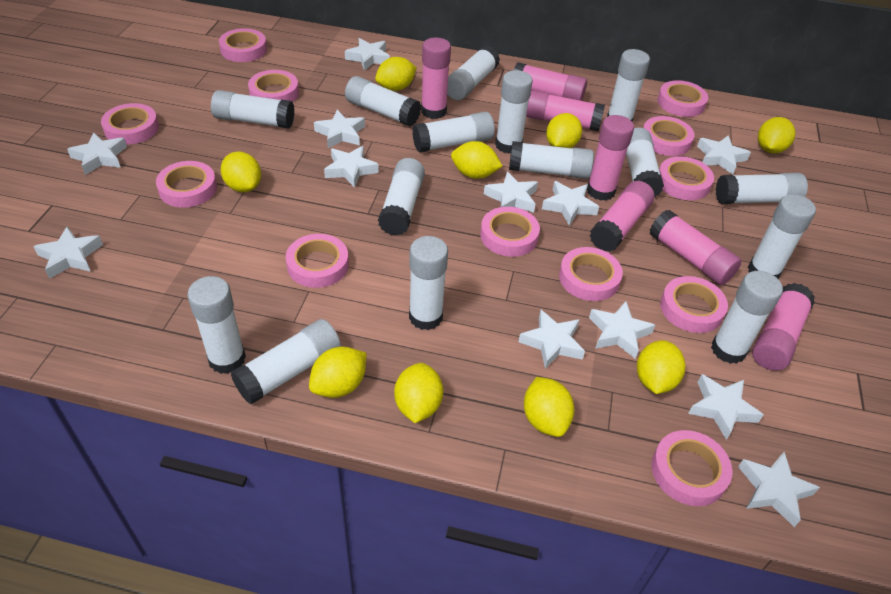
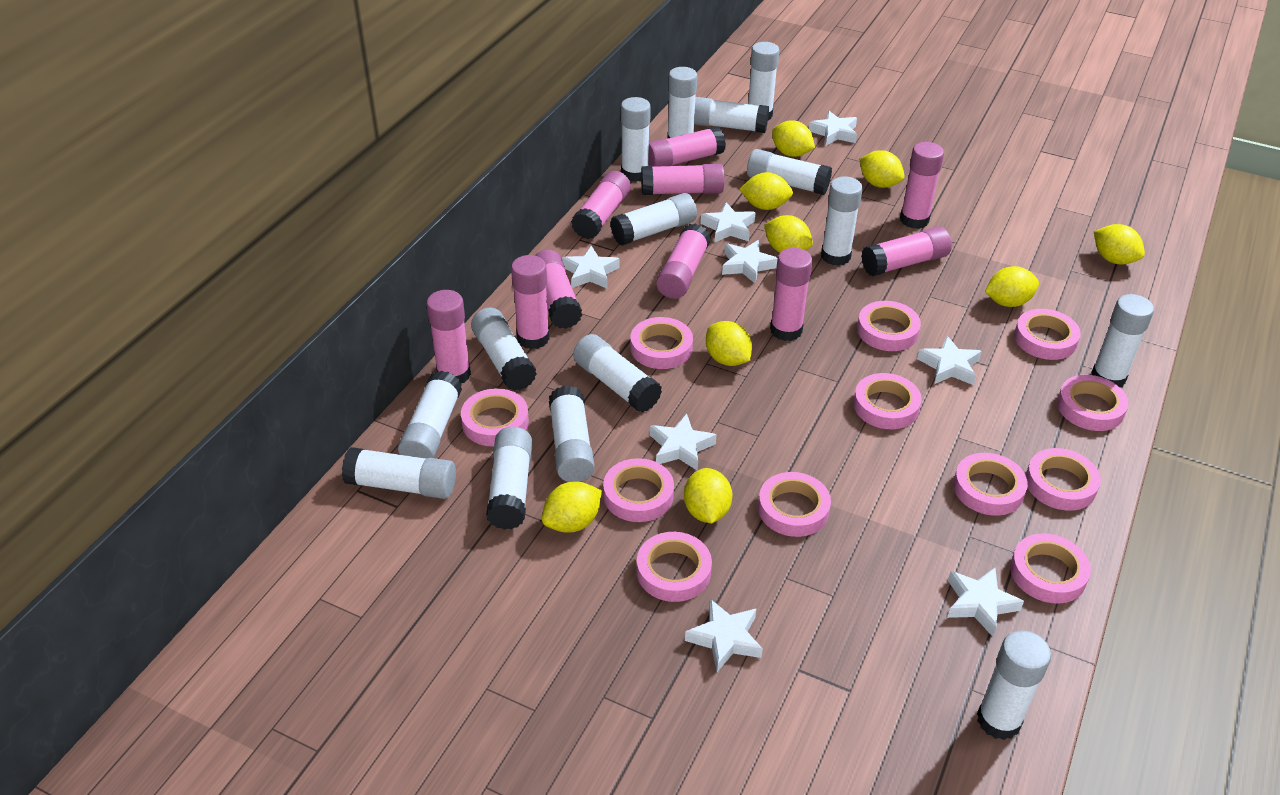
pink glue stick: [421,37,451,119] [514,62,587,101] [526,90,605,132] [587,115,634,201] [590,181,654,252] [649,210,742,285] [752,283,815,371] = 7 -> [426,290,471,383] [511,255,550,349] [535,250,582,329] [571,171,631,239] [641,164,725,195] [648,126,726,167] [656,224,711,299] [770,248,813,341] [861,226,952,276] [900,142,944,229] = 10
white star: [33,227,103,279] [67,132,127,175] [314,110,365,148] [324,146,379,188] [345,38,390,71] [484,171,538,212] [519,310,585,369] [542,181,599,226] [589,301,655,359] [688,374,763,440] [697,135,751,175] [738,452,820,527] = 12 -> [562,245,620,289] [650,414,716,471] [685,599,763,672] [700,202,756,242] [722,240,777,284] [809,111,857,146] [917,336,982,385] [947,568,1024,637] = 8

